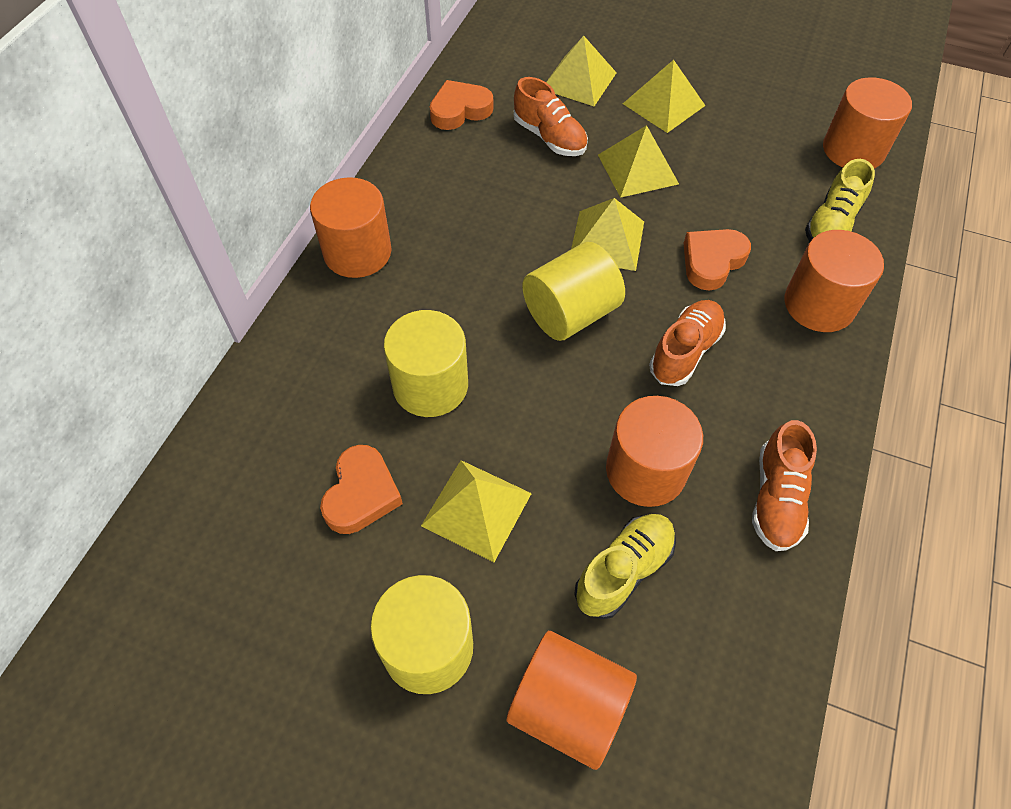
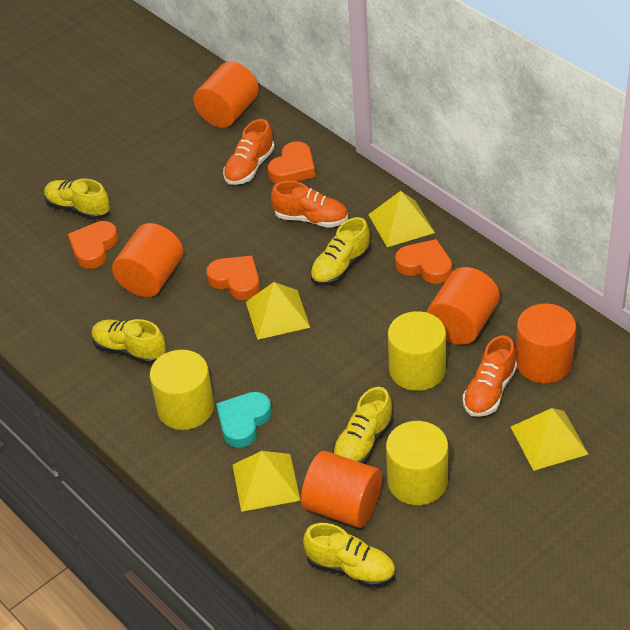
orange heart: [320,445,403,534] [430,80,493,130] [684,229,751,290] = 3 -> [68,221,118,269] [206,256,260,300] [268,141,315,184] [395,239,452,284] = 4
turquoise heart: none = 0 -> [216,392,272,448] = 1
yellow pyramid: [421,460,532,562] [546,36,617,106] [571,198,644,271] [598,125,679,198] [623,60,705,133] = 5 -> [233,451,301,512] [246,282,310,340] [368,191,435,247] [511,408,589,471] = 4
yellow shoe: [574,514,676,619] [805,159,875,242] = 2 -> [44,179,110,220] [91,319,166,364] [303,523,396,587] [310,217,371,286] [332,387,394,464] = 5

